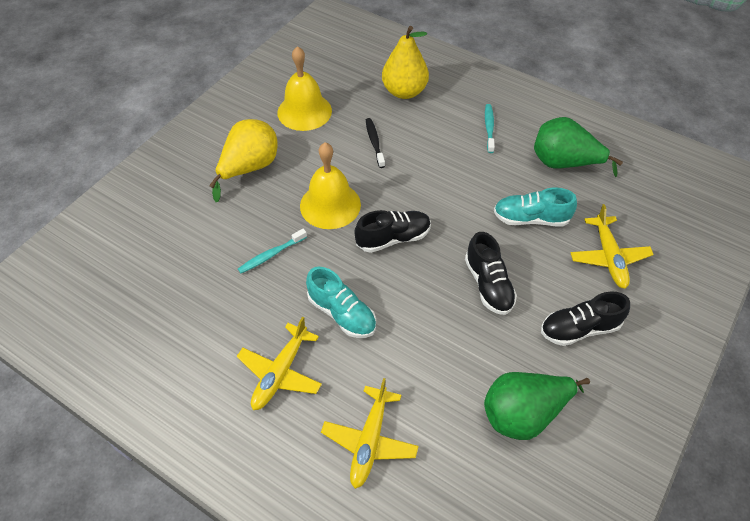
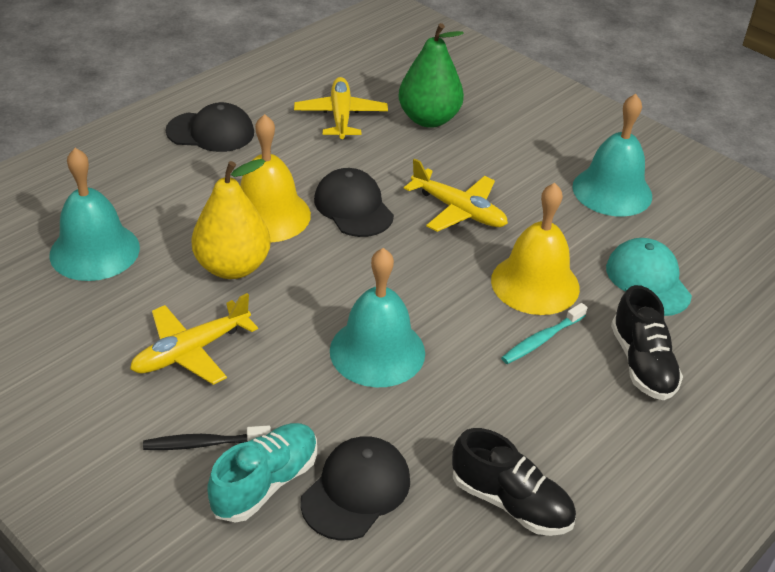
black cap: none = 0 -> [166,102,254,152] [300,436,410,541] [314,168,394,237] = 3
black shoe: [354,210,431,253] [465,232,517,315] [541,291,630,346] = 3 -> [452,428,576,536] [611,285,683,400] = 2
green pear: [484,372,590,440] [534,117,623,177] = 2 -> [399,23,464,128] = 1
turquoise bell: none = 0 -> [49,148,140,281] [330,248,425,387] [572,94,652,216] = 3
turquoise cap: none = 0 -> [606,238,692,316] = 1
turquoise shoe: [306,267,376,338] [494,187,577,226] = 2 -> [207,423,317,523] = 1
turquoise toothbrush: [238,229,307,273] [485,104,495,153] = 2 -> [501,303,588,364] = 1
yellow pear: [209,119,277,202] [382,26,429,99] = 2 -> [191,159,271,279] = 1

